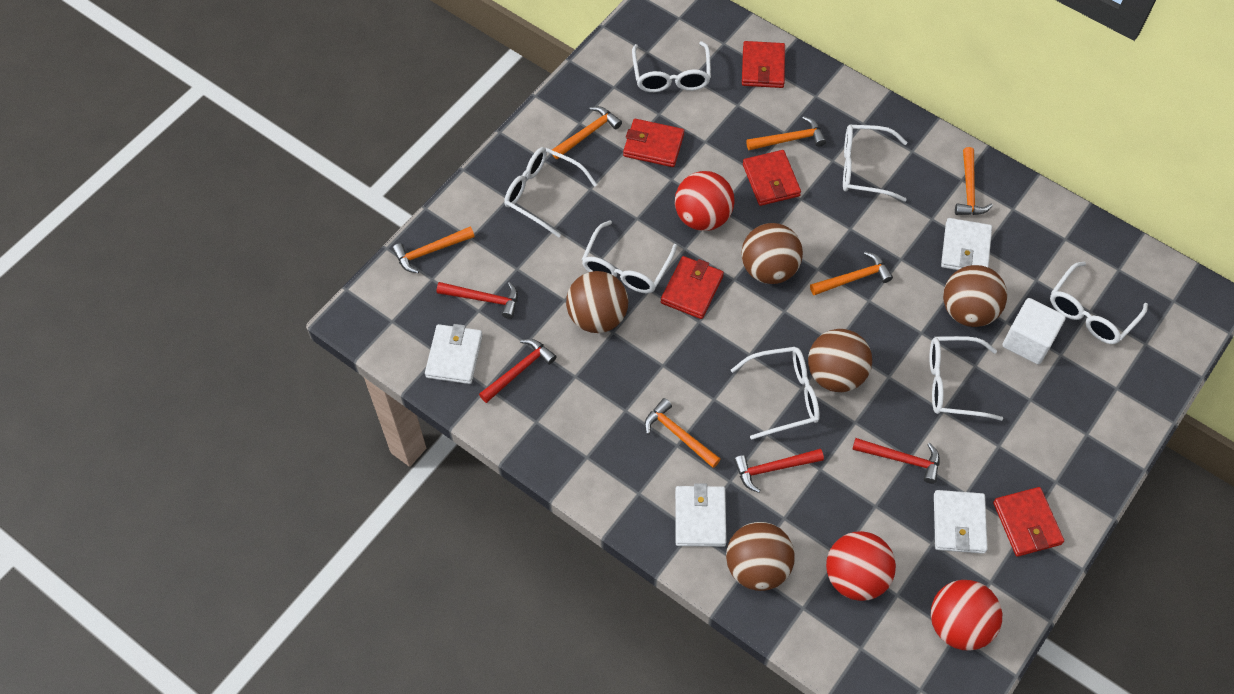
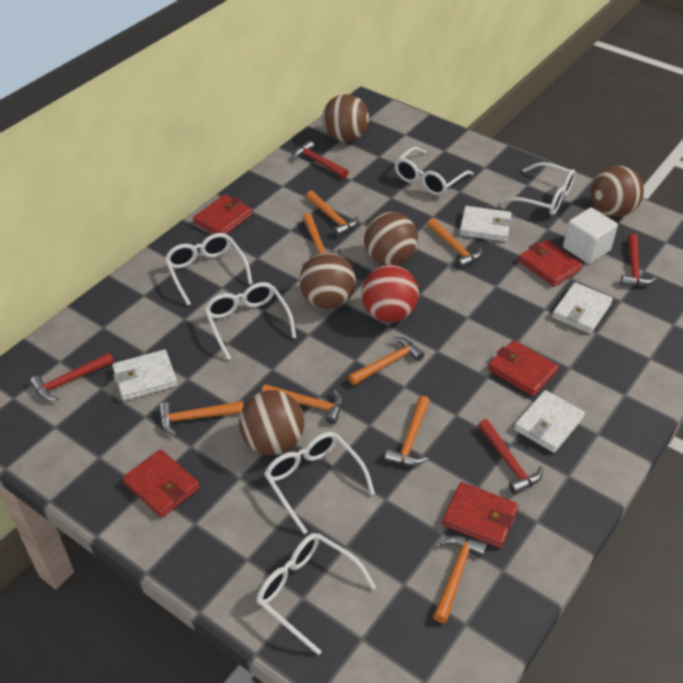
orange hammer: [392,227,475,273] [552,106,622,159] [645,398,721,468] [746,116,826,150] [810,252,893,295] [955,147,993,215] = 6 -> [159,401,244,435] [262,384,343,424] [303,213,341,258] [306,191,358,237] [348,337,425,385] [385,396,430,466] [427,218,482,268] [433,536,487,623] = 8
red ball: [675,171,734,231] [826,531,896,601] [931,580,1002,651] = 3 -> [361,265,419,322] = 1
white glasses: [504,147,597,238] [582,220,677,293] [632,41,711,92] [731,347,820,440] [843,125,907,202] [929,336,1003,421] [1050,262,1148,344] = 7 -> [165,233,253,306] [204,282,296,360] [256,533,376,655] [264,432,375,534] [394,147,474,196] [500,162,575,215] = 6

